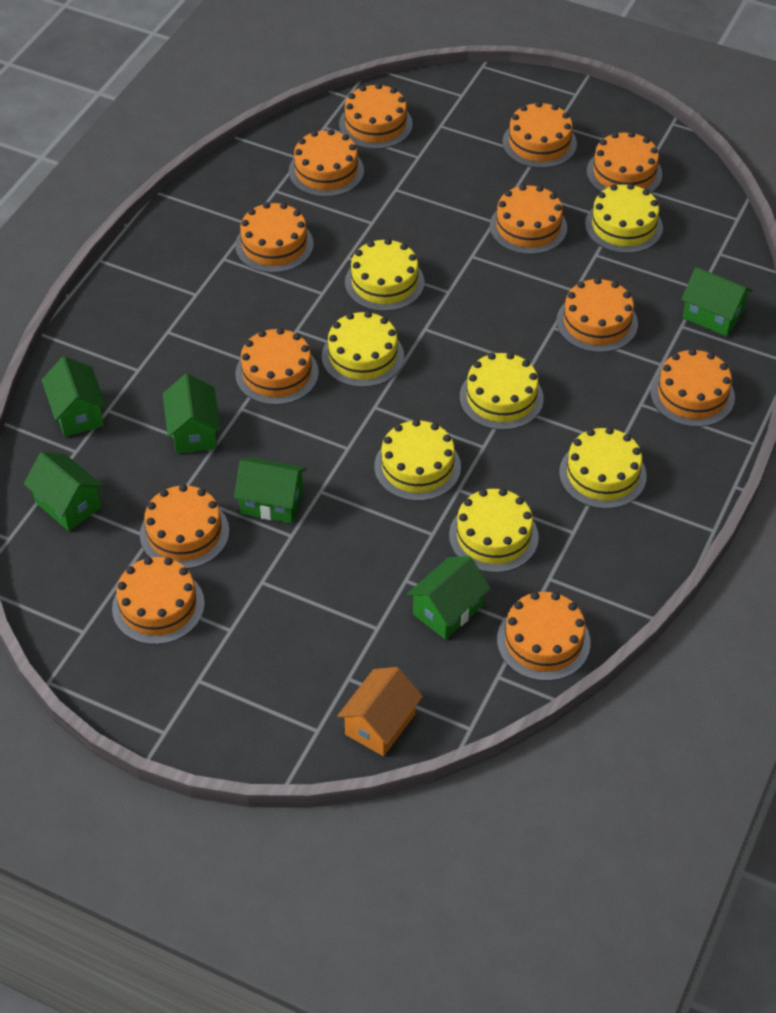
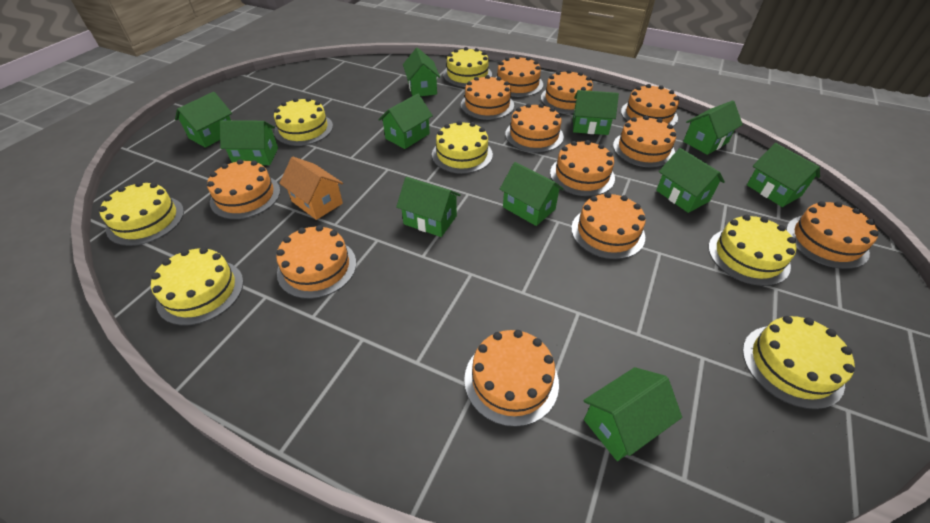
green house: [24,452,104,531] [42,356,106,437] [163,374,221,454] [234,457,306,523] [407,556,491,639] [681,267,753,337] = 6 -> [175,92,232,148] [220,120,278,165] [378,93,433,149] [396,177,461,237] [403,48,440,96] [500,162,564,226] [573,90,619,135] [583,367,682,461] [656,148,725,213] [683,100,743,155] [747,143,820,207] = 11

